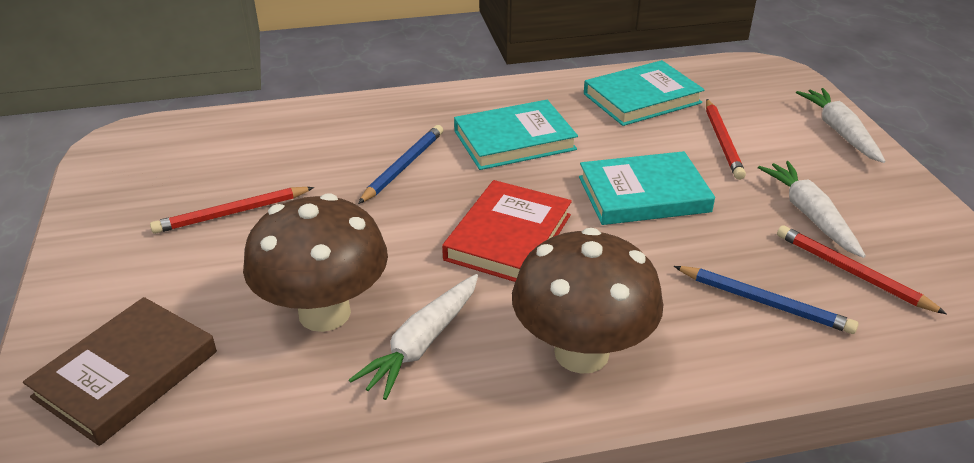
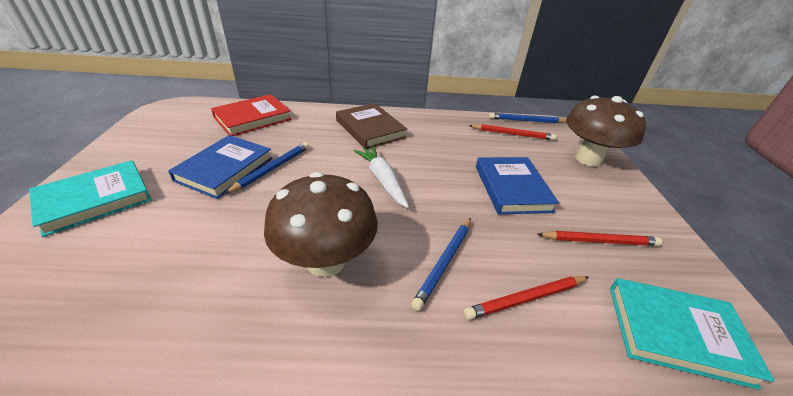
blue book: none = 0 -> [168,135,273,199] [476,157,559,214] = 2
blue pencil: [358,125,443,204] [674,266,859,334] = 2 -> [225,142,309,194] [411,218,471,311] [489,113,566,123] = 3
turquoise book: [454,100,578,170] [579,151,715,225] [584,60,705,126] = 3 -> [29,160,152,237] [610,278,775,390] = 2
white carrot: [349,274,478,400] [758,161,866,258] [796,88,885,163] = 3 -> [354,146,409,208] = 1

